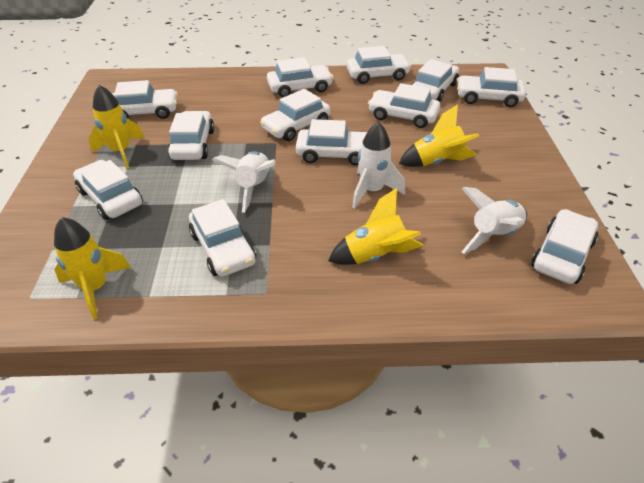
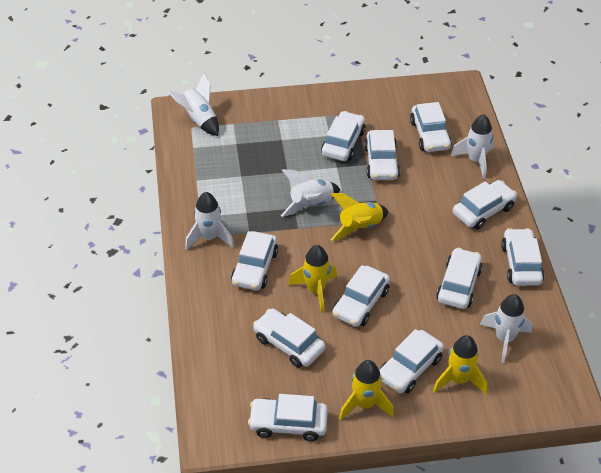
white car: [73,160,143,220] [112,80,178,119] [168,111,214,160] [189,199,256,277] [260,89,330,141] [267,57,334,98] [296,119,367,165] [346,46,411,84] [368,83,440,128] [412,59,459,102] [457,67,526,107] [531,209,598,284] = 12 -> [231,231,278,290] [248,394,328,441] [253,308,325,368] [321,111,366,161] [333,265,390,327] [364,130,400,180] [379,329,444,393] [410,102,452,152] [436,248,483,309] [453,180,517,229] [501,228,544,286] = 11
white rocket: [212,151,276,213] [352,122,405,209] [461,187,527,254] = 3 -> [168,73,219,136] [185,192,234,250] [281,169,340,217] [451,114,494,179] [480,294,532,363] = 5

